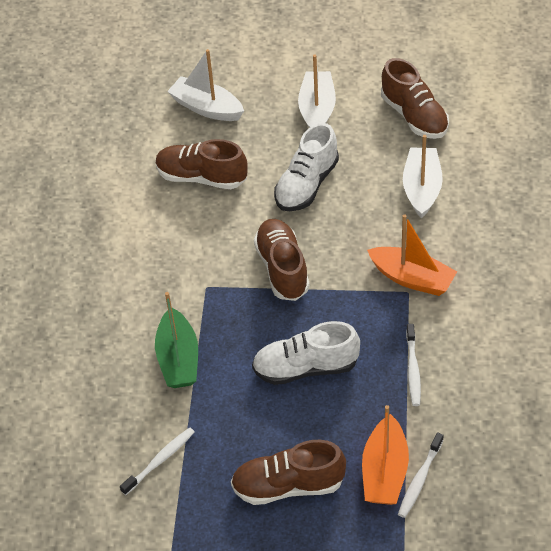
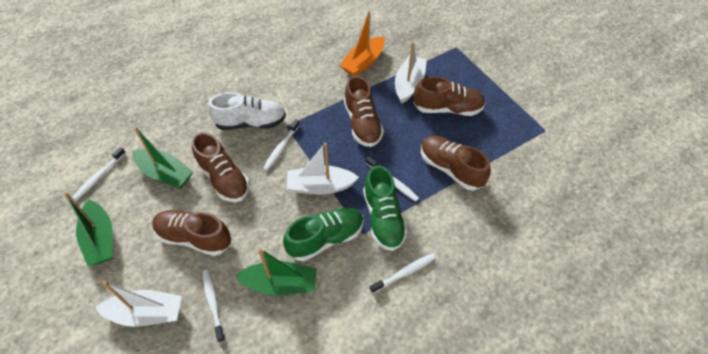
brown shoe: [156,139,248,189] [231,440,346,505] [254,219,310,301] [381,58,449,139] = 4 -> [152,210,231,256] [192,132,249,202] [344,75,384,147] [413,77,486,116] [421,136,491,191] = 5
green boat: [155,292,198,388] = 1 -> [63,192,113,266] [132,127,193,189] [235,248,317,295] = 3
green shoe: none = 0 -> [283,207,364,261] [363,165,407,251] = 2
orange boat: [362,405,409,505] [367,214,457,296] = 2 -> [340,11,385,76] = 1
white shoe: [252,321,360,385] [274,123,339,211] = 2 -> [208,92,286,130] = 1
white toothbrush: [120,427,195,495] [398,432,444,518] [406,324,421,406] = 3 -> [72,147,126,200] [202,269,225,343] [263,119,300,171] [366,156,419,201] [370,253,436,293] = 5

